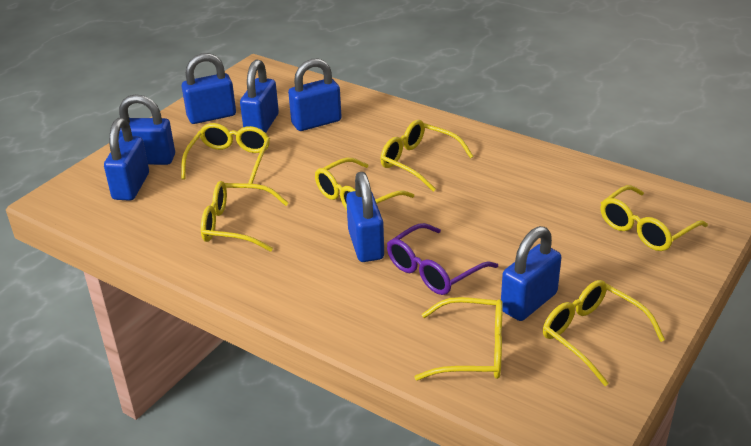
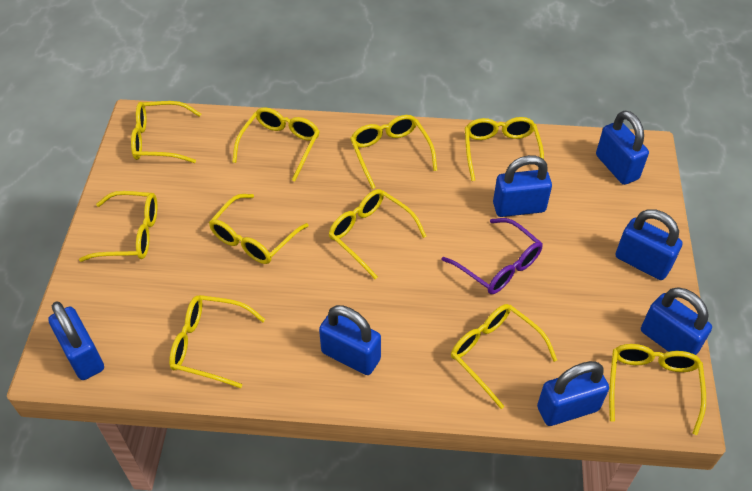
yellow glasses: [181,123,270,184] [201,181,289,252] [315,158,414,210] [380,120,474,192] [414,297,503,381] [543,280,665,386] [600,185,708,251] = 7 -> [79,191,157,262] [131,101,201,163] [169,295,265,388] [209,194,309,264] [232,107,320,182] [329,189,426,279] [350,115,437,189] [451,304,557,409] [465,117,544,181] [609,344,706,435] = 10

